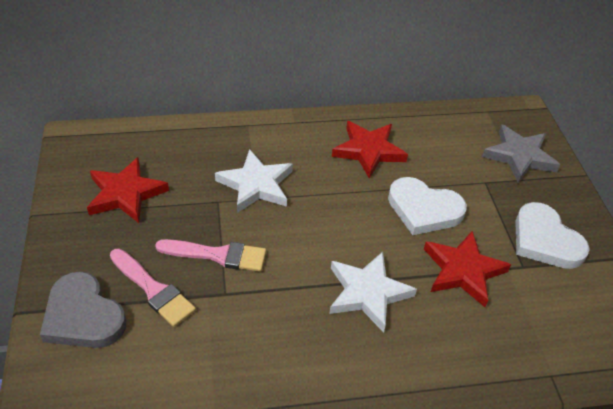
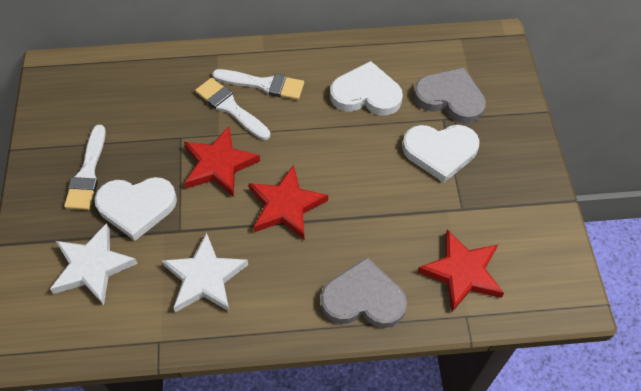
grey heart: [40,271,126,348] = 1 -> [321,257,407,328] [413,67,486,124] = 2
grey star: [482,124,560,183] = 1 -> none = 0
pink brush: [110,248,196,327] [155,239,266,272] = 2 -> none = 0
white brush: none = 0 -> [64,125,106,210] [195,78,270,140] [212,69,304,100] = 3
white heart: [388,177,467,235] [515,202,590,269] = 2 -> [94,177,177,241] [330,61,403,116] [402,125,480,183] = 3

